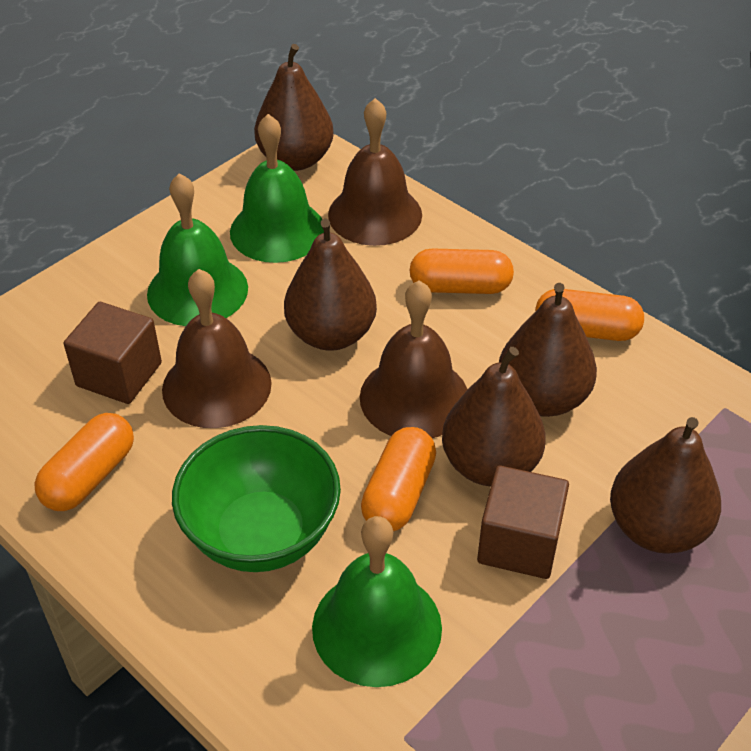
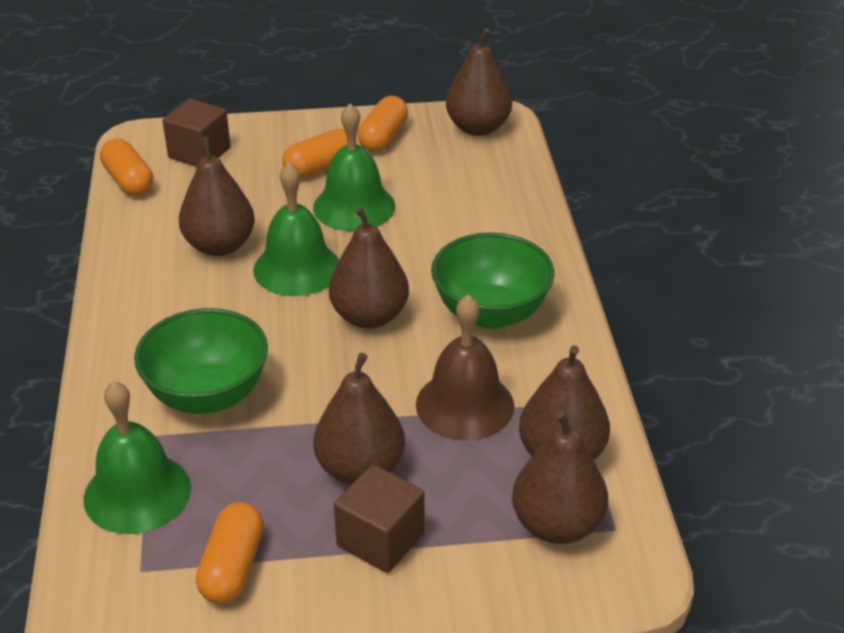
brown bell: [162,269,272,428] [328,98,422,246] [360,280,468,438] = 3 -> [416,294,514,441] = 1
brown pear: [254,44,334,171] [284,219,377,351] [442,347,546,487] [499,283,597,417] [610,417,721,554] = 5 -> [179,137,255,256] [313,353,405,485] [329,207,409,329] [446,28,512,136] [512,411,608,544] [519,345,610,460] = 6
green bowl: [172,425,341,572] = 1 -> [134,308,268,414] [431,233,555,329] = 2

